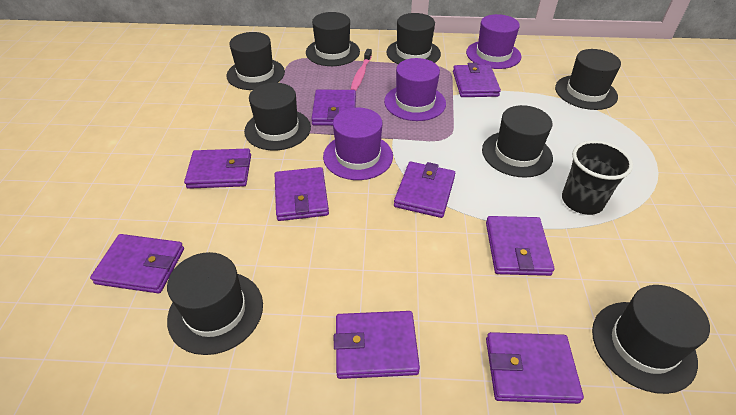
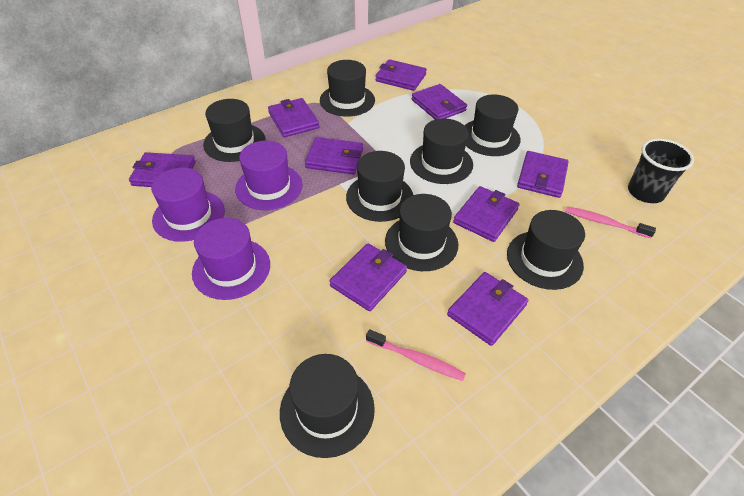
pink toothbrush: [350,49,372,91] = 1 -> [366,329,466,381] [565,206,656,238] = 2

